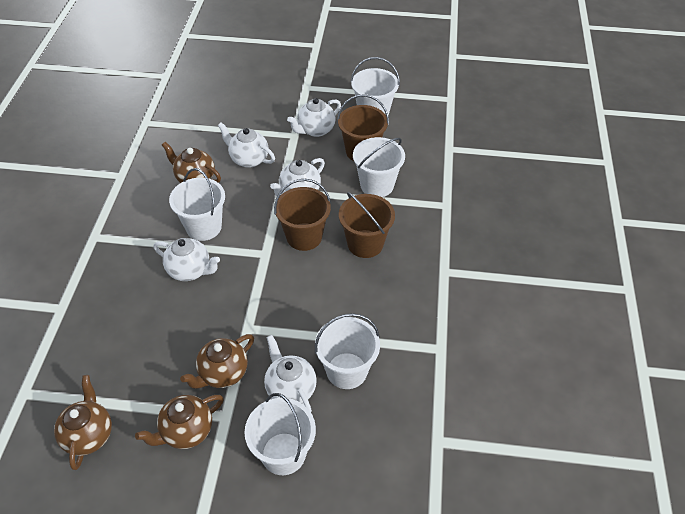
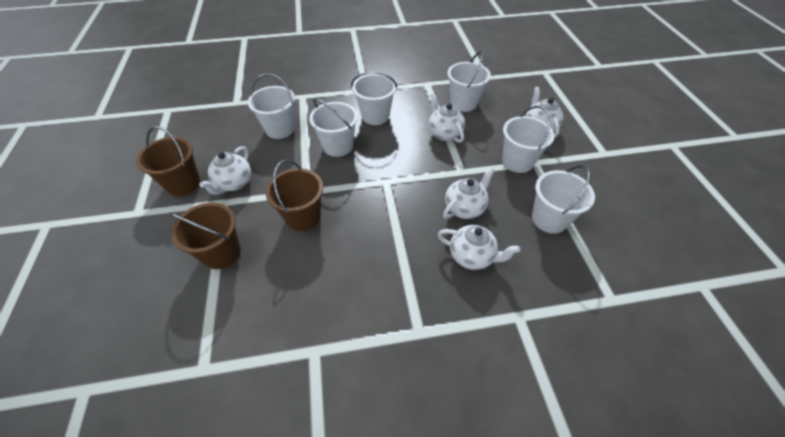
brown teapot: [54,375,112,470] [135,395,224,449] [162,142,221,183] [180,334,254,389] = 4 -> none = 0
white bucket: [169,168,225,241] [244,393,316,475] [315,313,380,389] [351,57,400,116] [353,137,405,197] = 5 -> [248,73,295,139] [309,98,358,157] [351,72,397,125] [447,51,491,112] [502,106,554,173] [532,165,595,234] = 6

